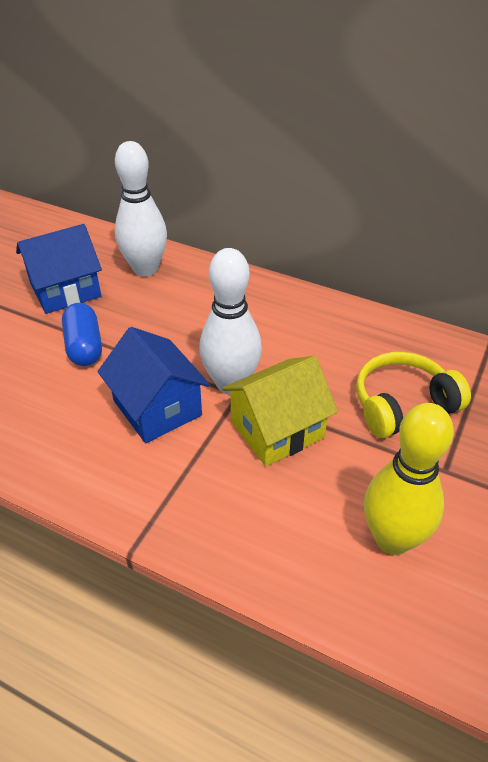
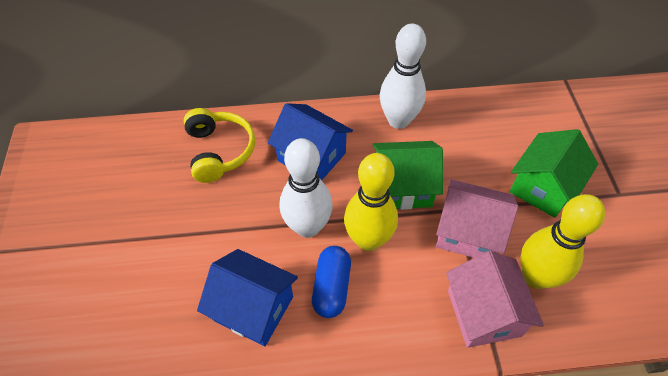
green house: none = 0 -> [372,141,443,210] [509,129,598,218] = 2
pink house: none = 0 -> [436,179,518,258] [446,250,544,348] = 2
yellow bowling pin: [364,403,454,555] = 1 -> [344,153,398,251] [520,194,605,289] = 2
yellow house: [222,356,338,466] = 1 -> none = 0

